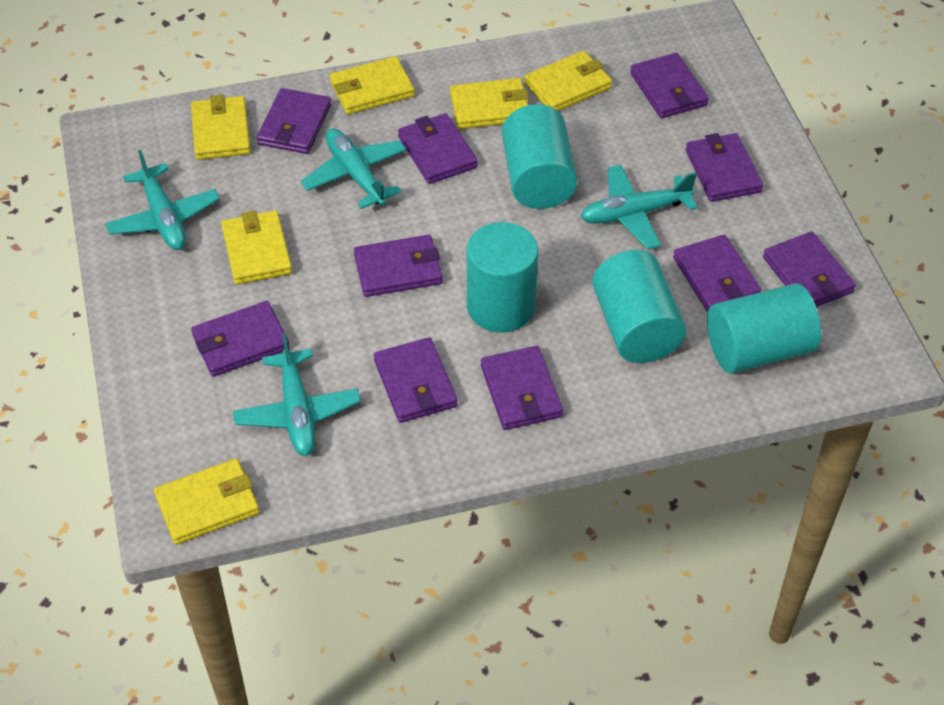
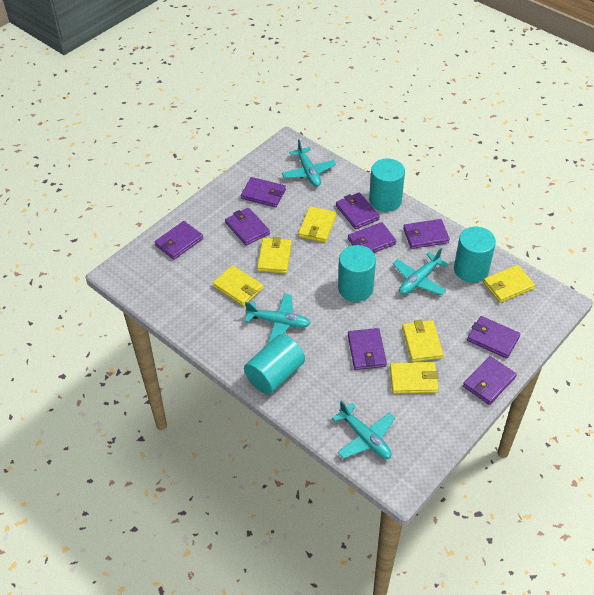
purple wallet: [191,301,290,377] [257,88,331,154] [354,235,443,297] [374,337,458,423] [398,113,478,184] [481,346,563,430] [630,53,709,118] [673,235,761,312] [686,133,763,202] [763,232,856,307] = 10 -> [155,221,203,260] [225,208,270,246] [241,177,286,207] [336,192,380,229] [348,222,396,253] [348,328,387,370] [403,219,450,249] [463,356,517,405] [467,316,520,359] = 9

